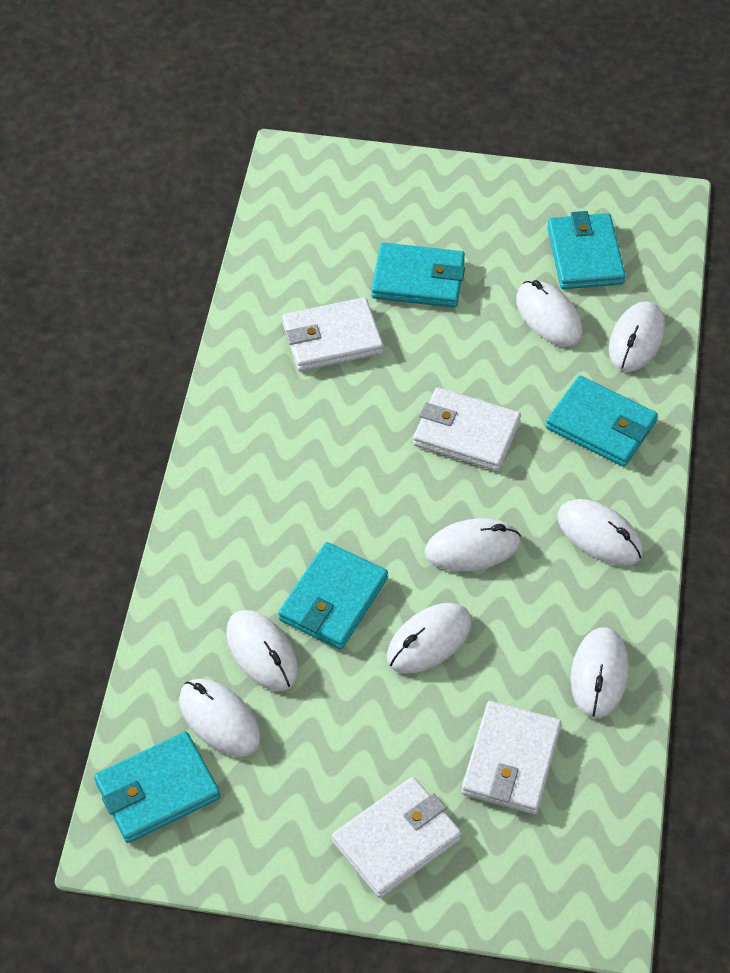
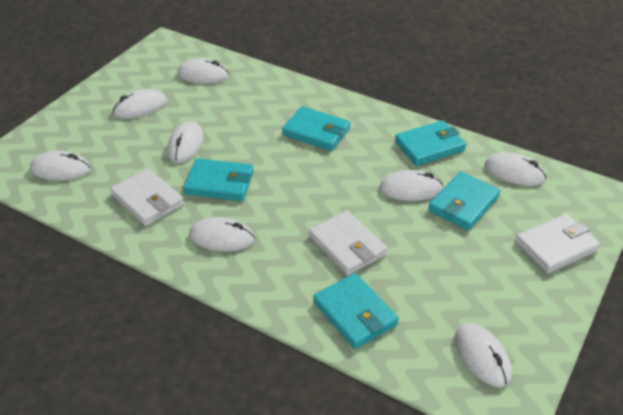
white wallet: [282,297,383,371] [332,777,462,898] [413,387,521,471] [461,701,562,814] = 4 -> [110,168,184,226] [309,210,387,275] [515,214,600,273] = 3

